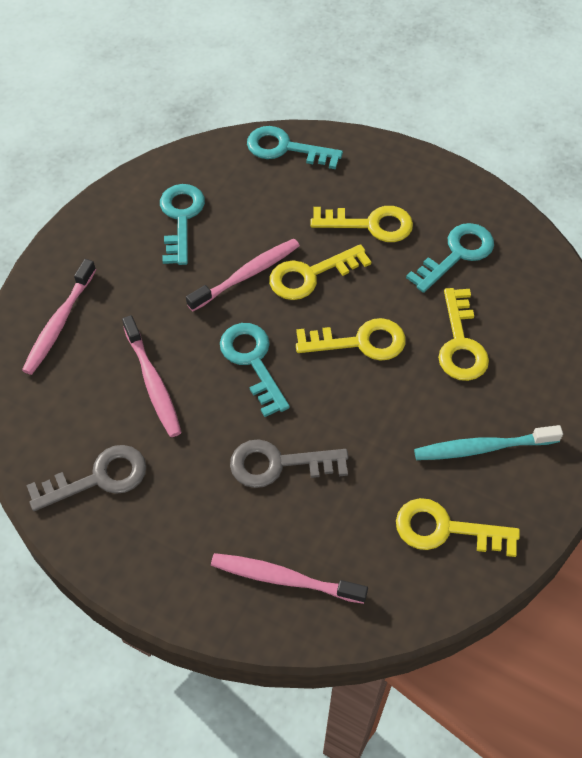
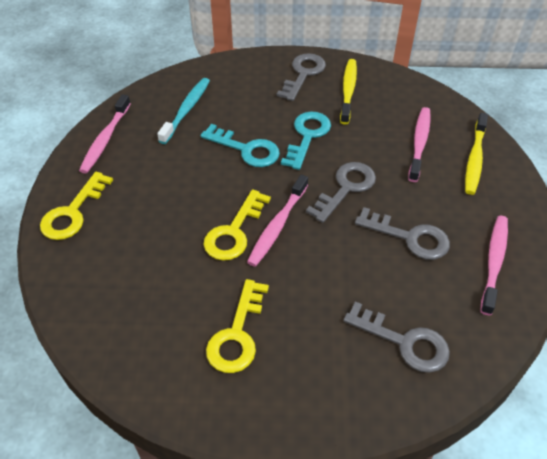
grey key: [26,445,146,511] [230,439,348,488] = 2 -> [277,53,326,101] [306,162,376,223] [343,301,450,373] [355,207,450,260] = 4
turquoise key: [160,184,205,265] [220,323,290,417] [247,126,343,169] [406,223,494,293] = 4 -> [200,124,280,167] [281,112,331,170] = 2
yellow key: [269,244,371,300] [296,318,406,361] [311,206,413,242] [396,498,520,557] [438,288,489,381] = 5 -> [40,172,113,240] [204,189,271,261] [206,279,269,373] = 3
yellow toothbrush: none = 0 -> [340,59,357,125] [465,113,488,195] = 2

